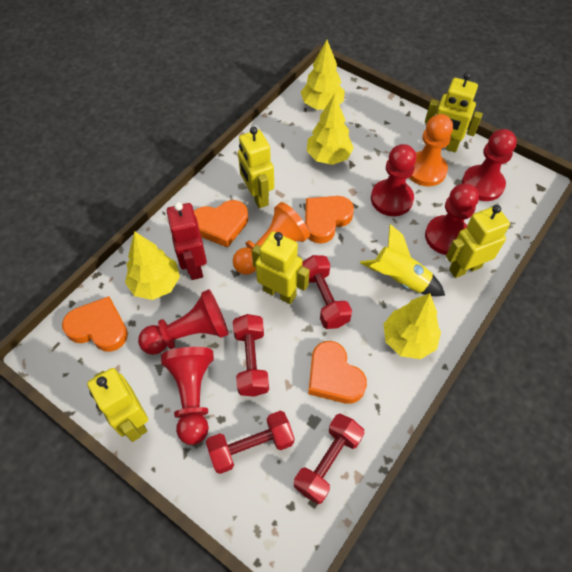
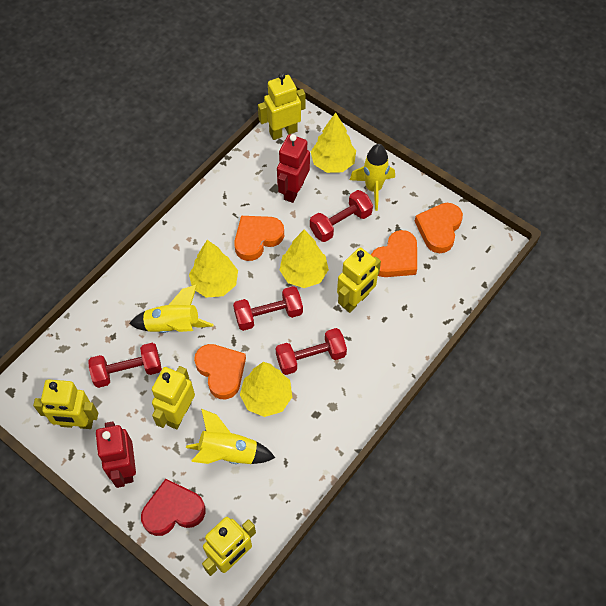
orange pawn: [233,202,310,275] [409,114,453,186] = 2 -> none = 0
red heart: none = 0 -> [141,479,206,536] = 1
red pawn: [138,289,229,355] [161,347,214,445] [371,144,416,216] [425,183,479,255] [462,129,517,201] = 5 -> none = 0
red robot: [167,202,207,280] = 1 -> [96,421,136,488] [277,134,310,203] = 2
yellow rocket: [360,224,445,296] = 1 -> [129,284,213,333] [186,409,275,464] [350,144,395,211] = 3

